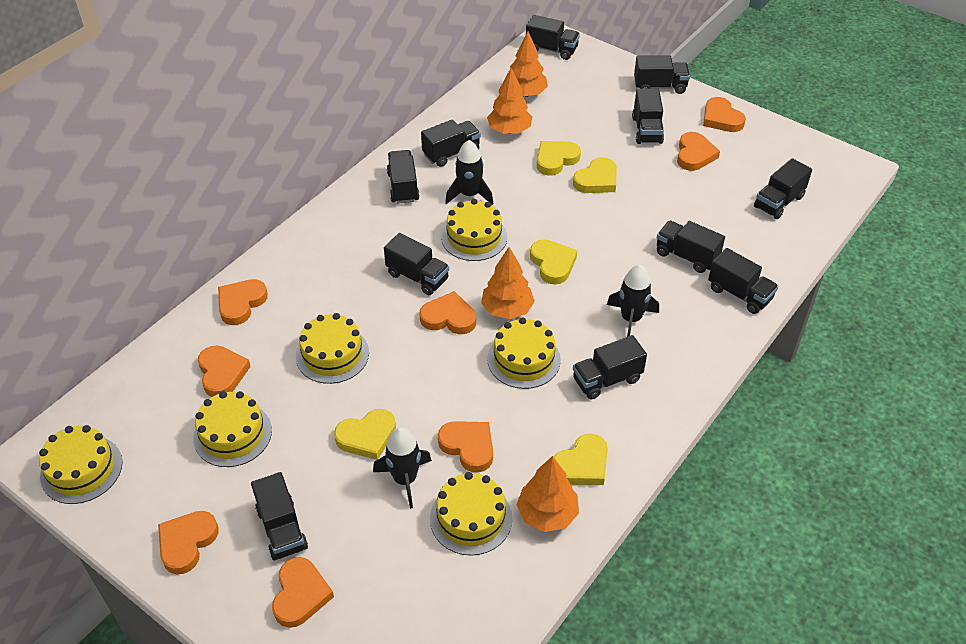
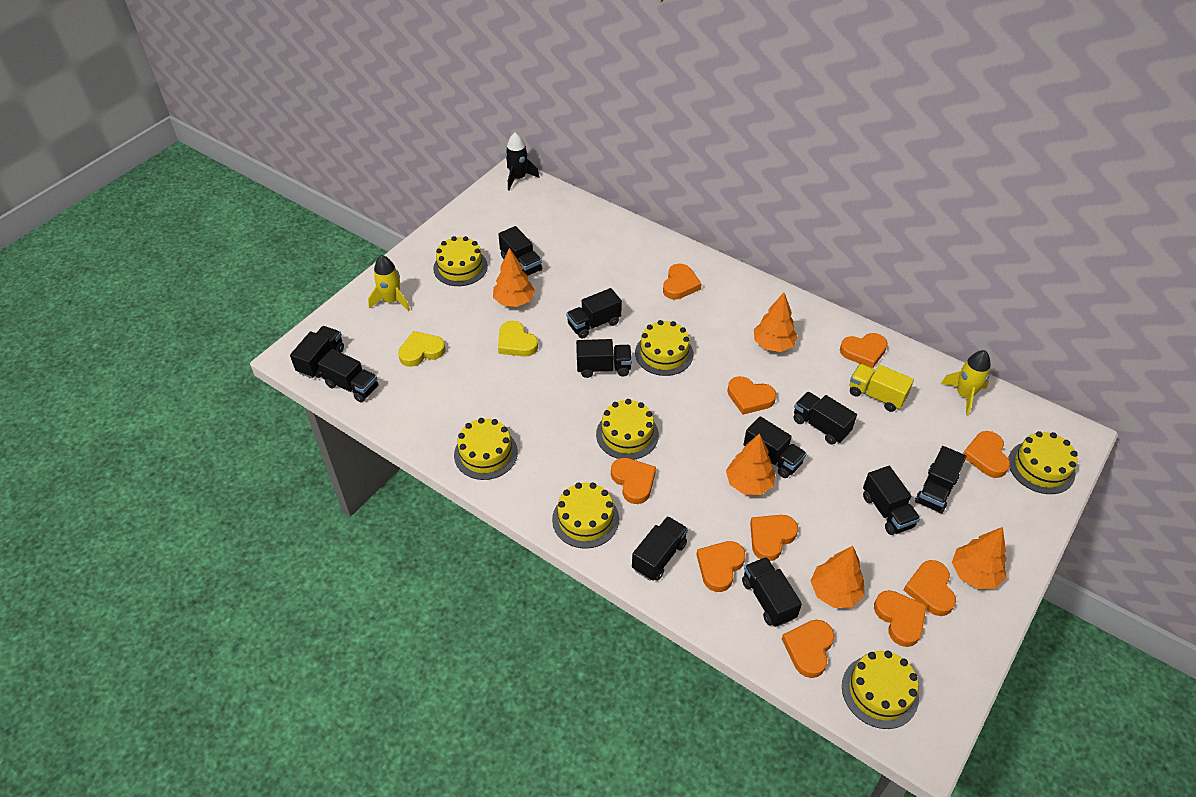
black rocket: [373,427,432,509] [445,140,493,205] [607,265,659,337] = 3 -> [505,132,540,191] = 1
orange heart: [158,511,219,574] [198,346,251,397] [218,279,268,325] [272,557,334,628] [420,291,476,334] [438,421,493,473] [677,132,720,171] [703,97,746,132] = 8 -> [611,458,656,504] [663,264,702,300] [696,541,746,592] [727,376,776,415] [750,515,798,561] [782,620,834,678] [840,333,888,368] [874,590,927,647] [904,560,956,616] [963,431,1010,478] = 10
orange tree: [481,247,535,319] [487,68,532,134] [510,32,548,97] [517,456,579,532] = 4 -> [493,248,535,307] [726,433,775,495] [754,292,798,352] [811,546,865,608] [952,527,1007,589] = 5
yellow cake: [39,425,123,504] [193,391,272,467] [296,313,369,384] [430,472,512,556] [441,199,507,261] [487,318,561,389] = 6 -> [433,236,488,286] [454,418,518,480] [552,482,619,549] [596,399,659,460] [635,320,694,376] [842,651,919,729] [1008,431,1078,494] = 7
yellow heart: [334,409,396,460] [530,239,577,284] [537,141,581,176] [554,434,608,485] [573,157,616,193] = 5 -> [398,331,446,367] [498,321,538,357] = 2
yellow rocket: none = 0 -> [368,255,410,311] [941,350,991,415] = 2
yellow truck: none = 0 -> [850,364,914,412] = 1

